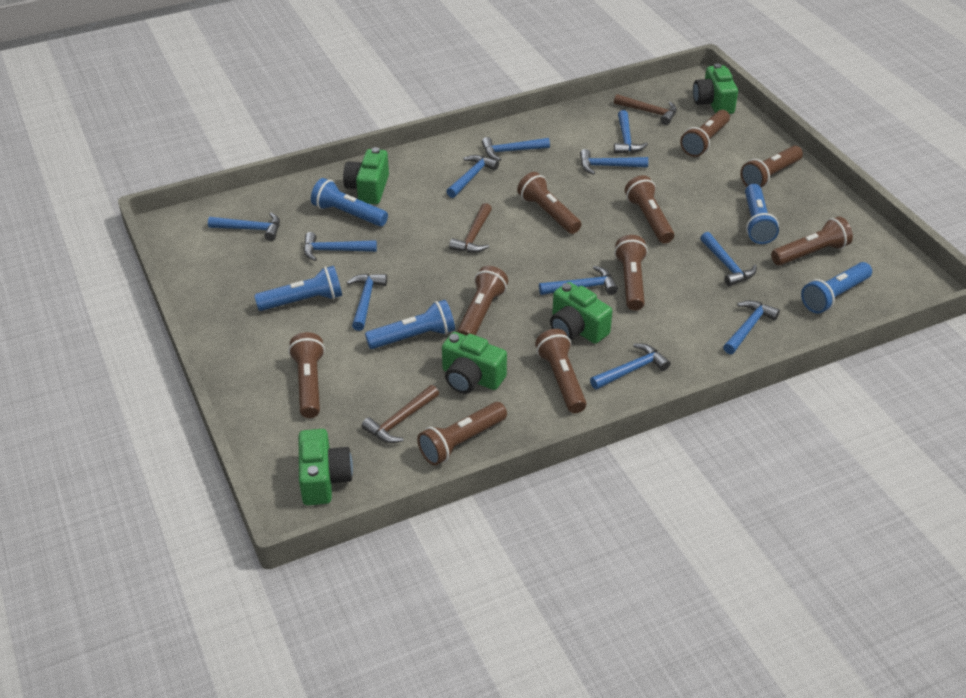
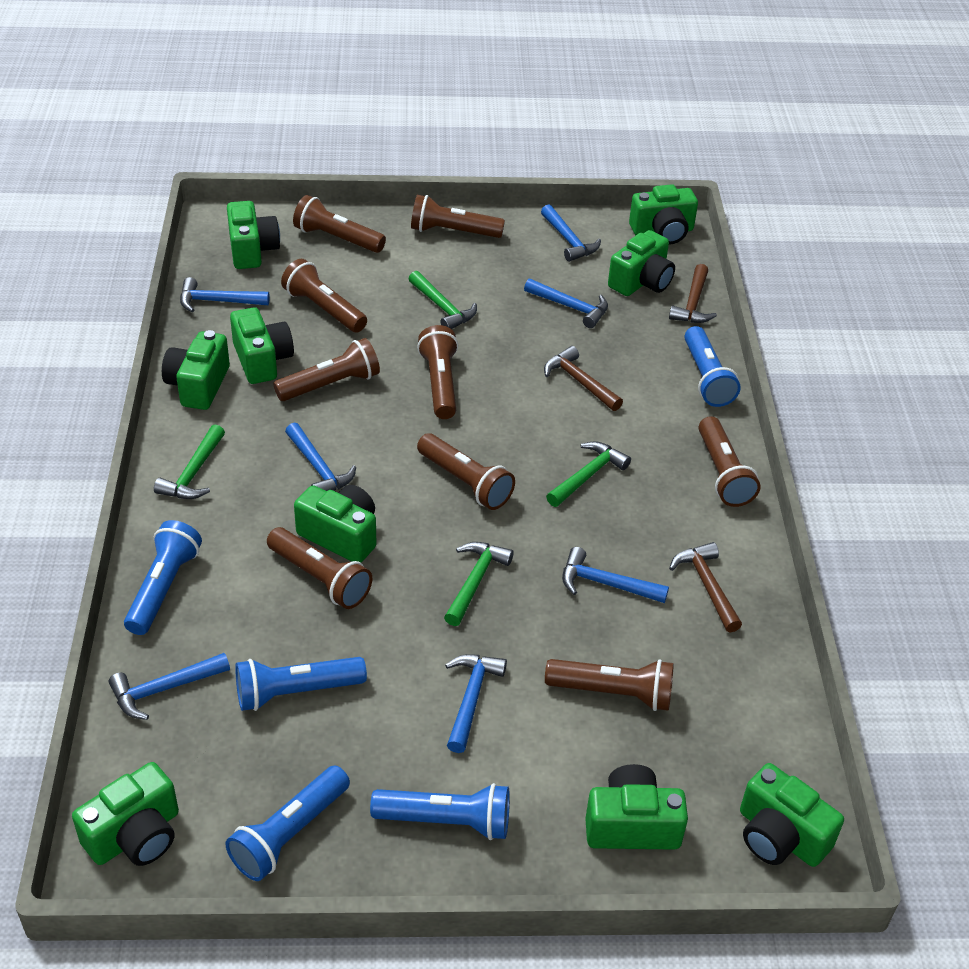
blue hammer: [208,212,280,241] [304,232,377,261] [346,274,387,331] [446,155,499,198] [482,137,550,161] [539,266,618,295] [580,149,648,175] [590,344,670,390] [614,110,648,154] [700,232,757,286] [723,300,780,354] = 11 -> [108,653,230,720] [180,277,270,312] [285,423,356,491] [445,654,507,753] [524,279,608,328] [541,205,601,262] [562,547,669,603] = 7
brown flashlight: [288,332,325,418] [417,402,507,465] [457,266,508,336] [517,172,581,234] [535,329,587,413] [614,235,648,311] [625,175,674,244] [680,110,730,157] [740,146,803,188] [771,217,853,265] = 10 -> [267,527,372,609] [273,338,380,401] [281,259,367,333] [293,195,386,253] [411,195,505,238] [417,325,458,419] [417,433,515,510] [545,659,674,711] [698,416,761,507] = 9
green camera: [299,429,353,505] [343,147,389,204] [442,332,507,394] [550,282,612,344] [693,64,738,114] = 5 -> [72,762,179,866] [162,330,230,410] [227,201,280,269] [230,307,294,384] [294,485,377,563] [585,764,688,850] [608,230,675,296] [629,184,698,244] [740,763,844,867] = 9
green hammer: none = 0 -> [154,425,225,499] [409,271,477,329] [444,542,514,626] [546,442,631,507] = 4

